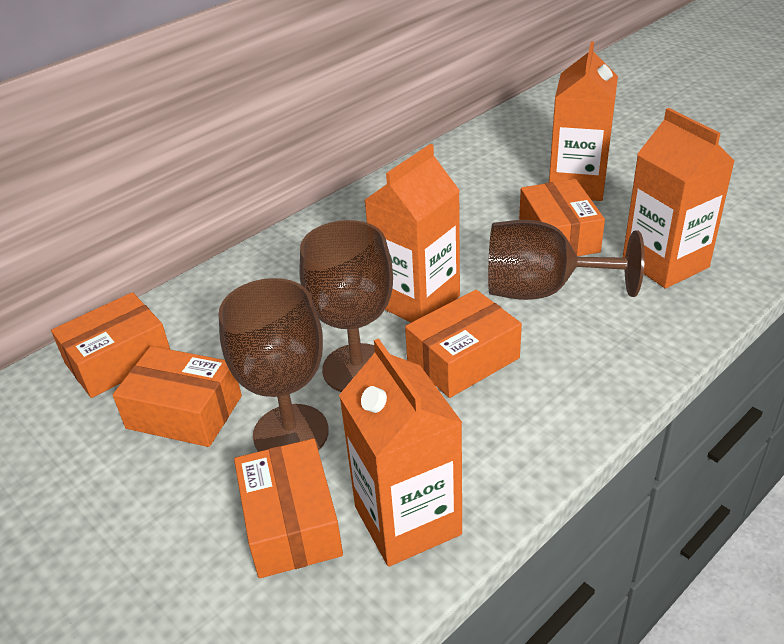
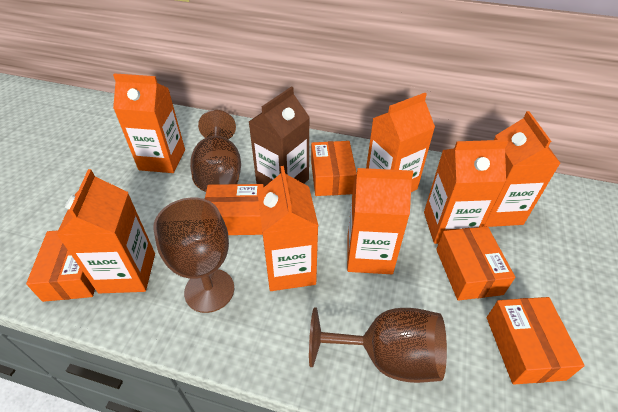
brown carton: none = 0 -> [249,86,310,187] = 1
orange carton: [339,339,463,567] [364,144,460,322] [549,41,618,201] [623,108,735,289] = 4 -> [56,169,155,293] [113,73,185,173] [258,166,318,291] [347,168,413,274] [366,93,435,192] [424,140,508,244] [484,111,561,227] = 7

